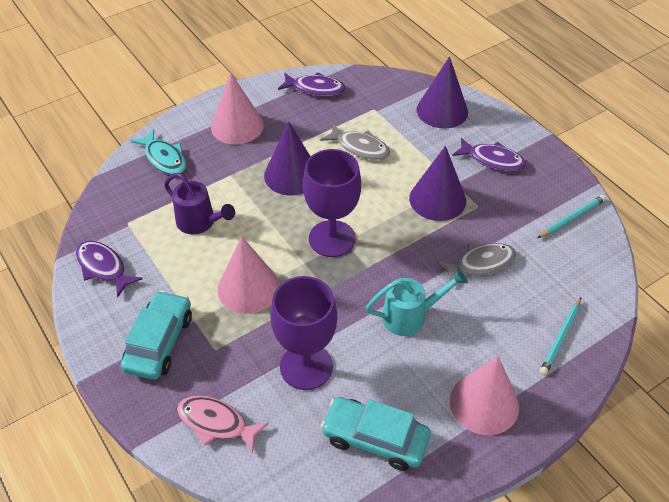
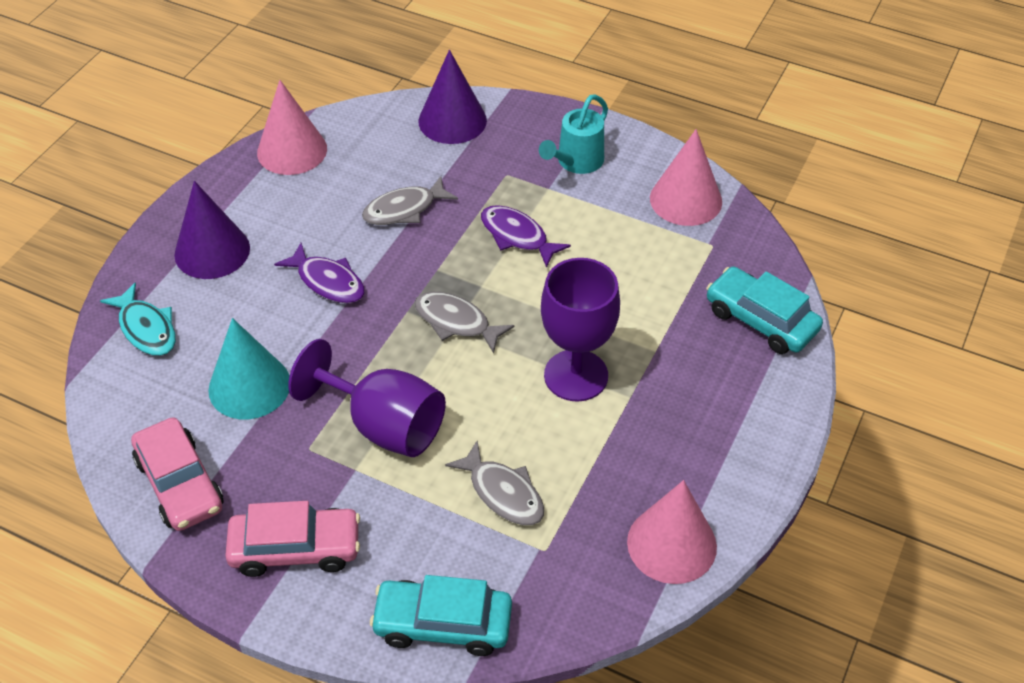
grey fish: [320,124,390,160] [436,243,516,282] = 2 -> [362,176,458,225] [414,292,514,353] [445,441,544,525] = 3
pink car: none = 0 -> [131,417,224,531] [225,501,360,577] = 2
pink fish: [177,396,269,454] = 1 -> none = 0
purple cone: [264,121,311,195] [409,146,466,221] [417,56,468,128] = 3 -> [174,181,250,279] [418,50,487,144] = 2
purple fish: [76,241,143,298] [278,72,346,96] [452,137,526,171] = 3 -> [274,243,365,303] [481,205,571,268] = 2
purple watering can: [164,173,235,235] = 1 -> none = 0
turquoise cone: none = 0 -> [208,318,290,419] = 1
turquoise pencil: [537,195,606,238] [540,297,581,375] = 2 -> none = 0

